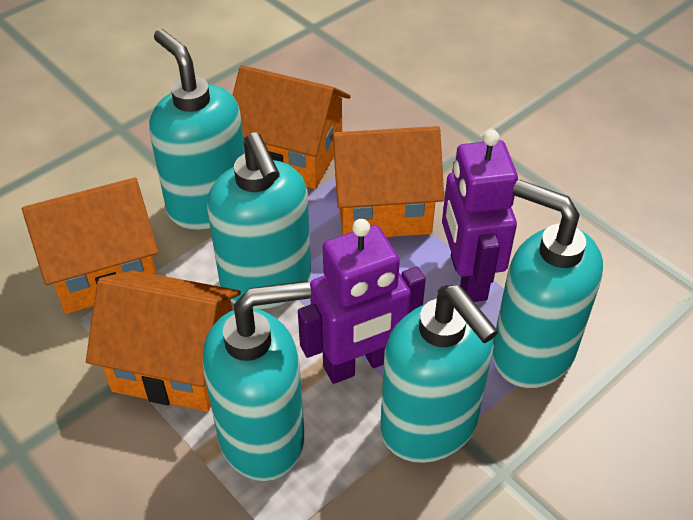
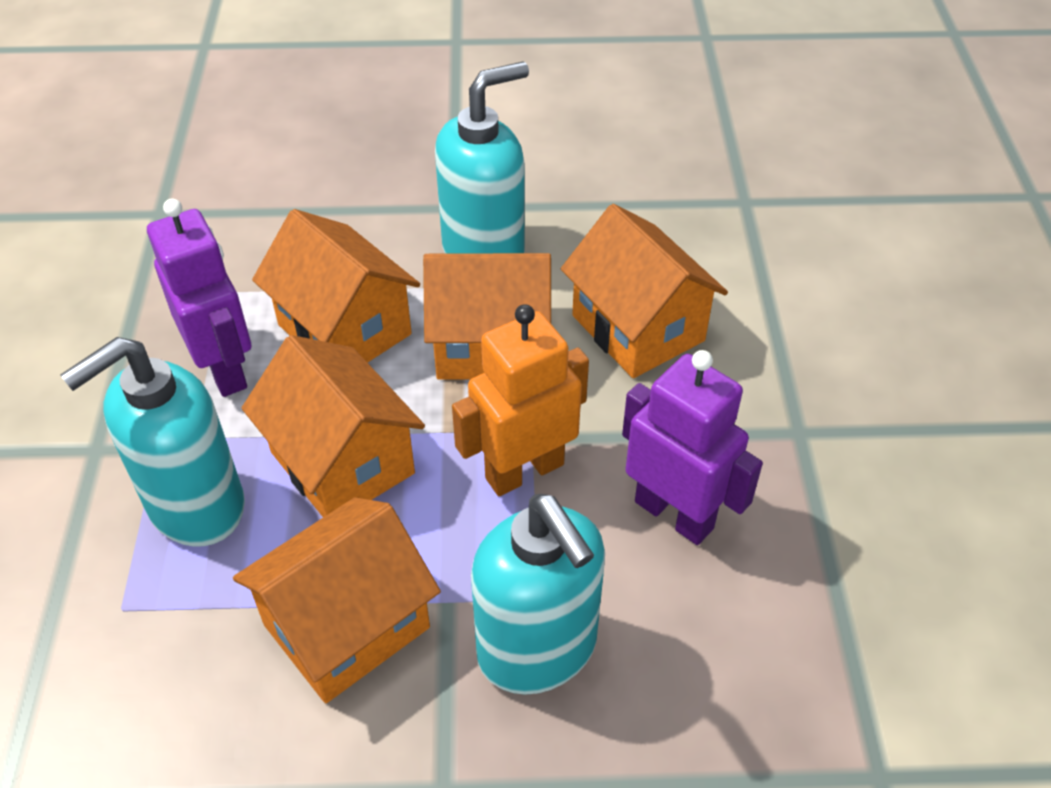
orange house: [22,178,158,314] [86,270,241,412] [232,65,351,189] [330,126,444,237] = 4 -> [233,497,441,703] [242,335,425,517] [252,209,420,363] [423,253,551,380] [561,204,728,378] = 5
orange robot: none = 0 -> [452,304,589,496] = 1
turquoise soap dispenser: [149,29,245,230] [202,281,311,481] [207,132,311,309] [380,285,498,463] [492,179,603,388] = 5 -> [60,337,245,547] [435,62,529,254] [471,494,605,695] = 3

